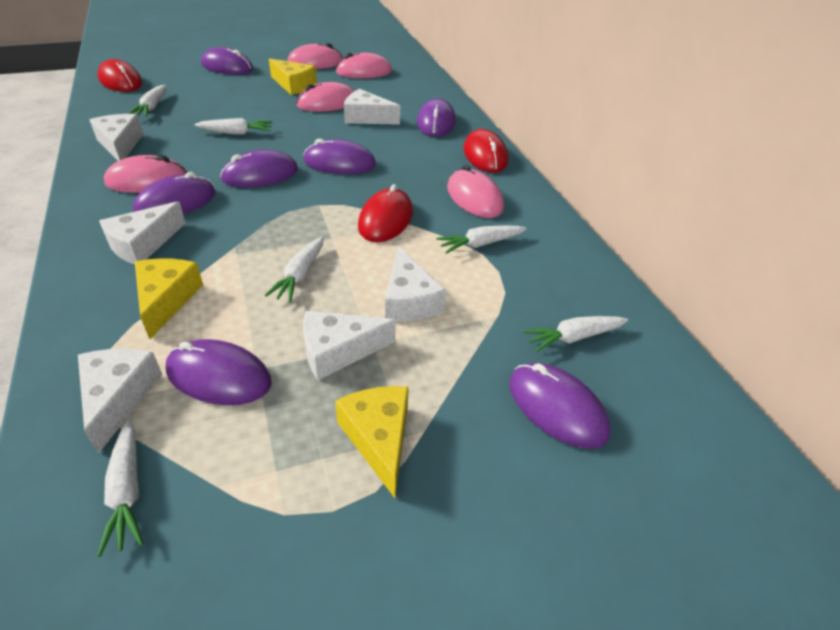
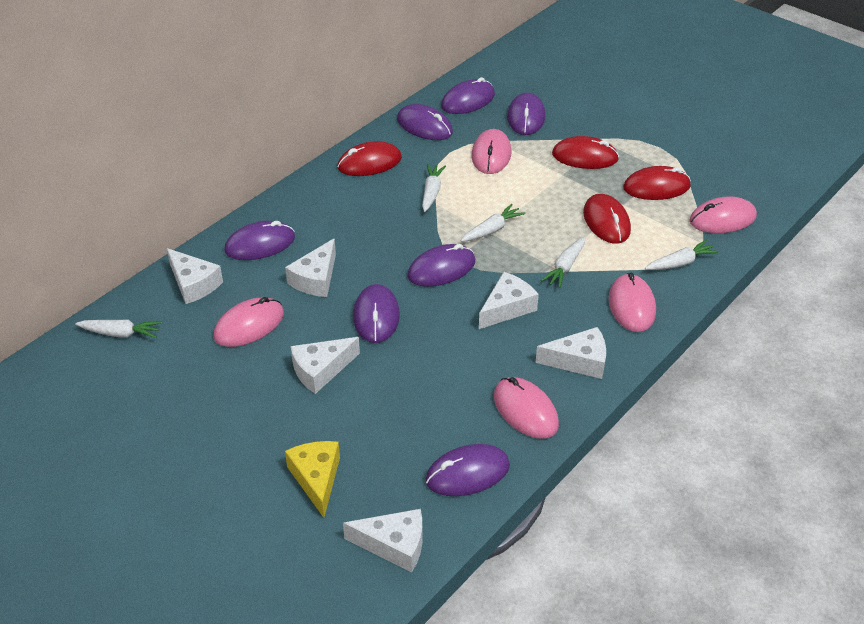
red mouse: [97,59,142,92] [358,184,413,242] [464,129,508,173] = 3 -> [337,141,402,176] [552,136,619,169] [583,194,631,244] [623,166,691,200] = 4
white carrot: [97,420,144,557] [128,85,166,117] [194,118,272,135] [264,237,324,303] [436,225,526,254] [523,316,628,352] = 6 -> [75,319,162,338] [422,164,446,212] [460,204,526,242] [541,237,585,288] [645,240,719,270] = 5
yellow cheese: [135,258,203,339] [269,58,317,95] [335,386,409,498] = 3 -> [285,441,340,518] = 1

